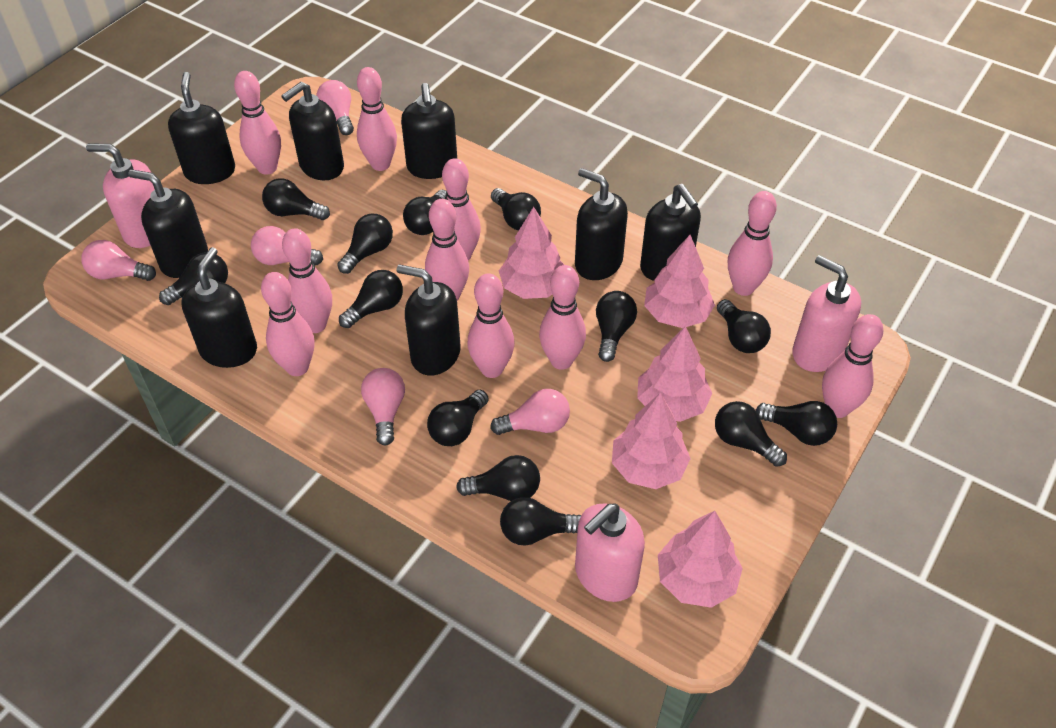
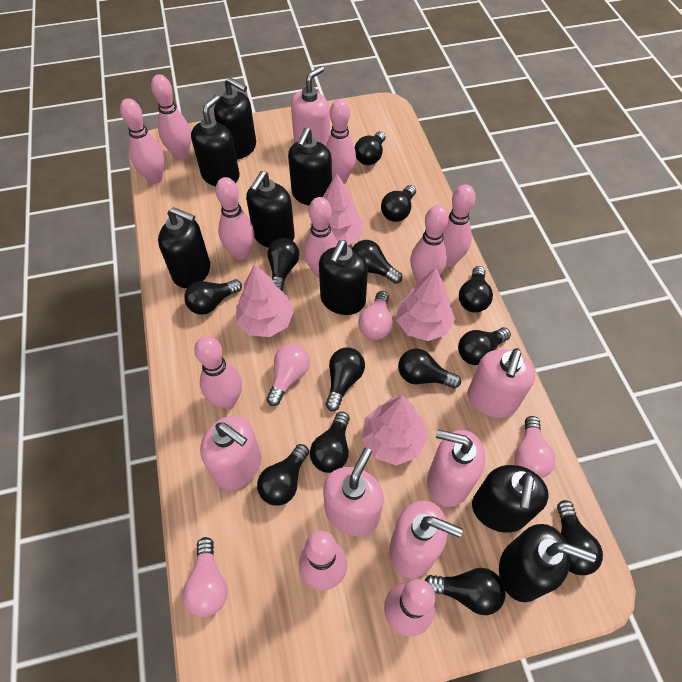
pink light bulb: [81,240,156,281] [251,226,323,265] [316,80,354,135] [361,368,405,446] [490,389,570,435] = 5 -> [183,537,227,617] [266,344,310,406] [358,291,393,340] [514,416,556,478] = 4
pink soap dispenser: [86,144,155,248] [575,503,645,602] [792,255,861,372] = 3 -> [200,416,261,490] [291,66,330,146] [323,448,384,536] [390,500,463,578] [427,429,485,507] [468,348,535,418] = 6
pink tree: [499,207,564,299] [612,392,691,489] [637,326,712,422] [644,235,715,328] [658,511,743,608] = 5 -> [236,264,294,337] [310,173,363,246] [362,395,428,465] [396,268,455,341] = 4

